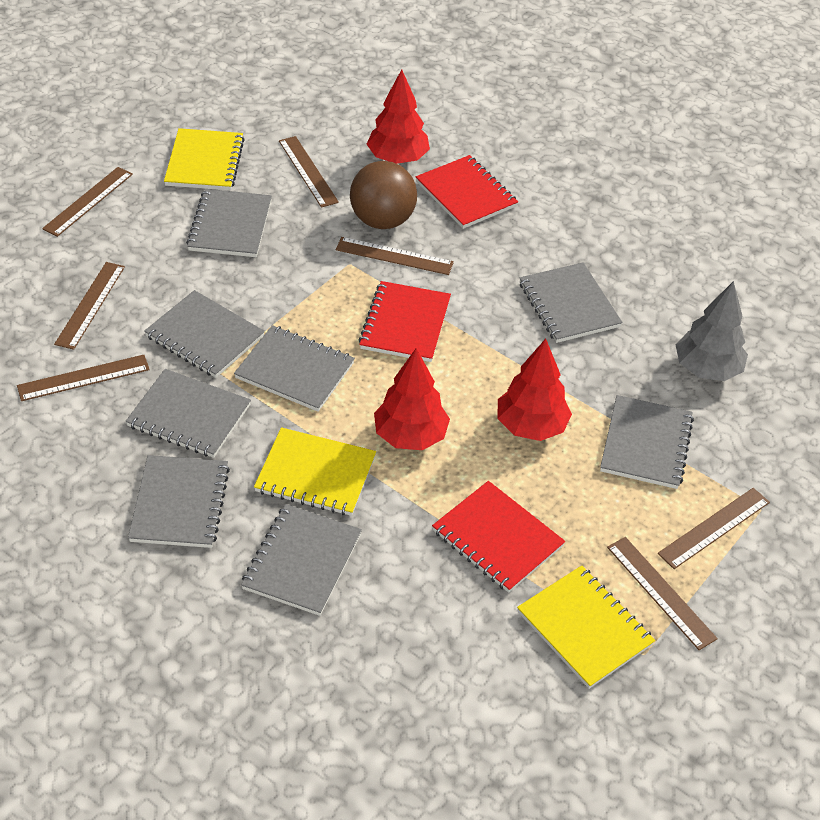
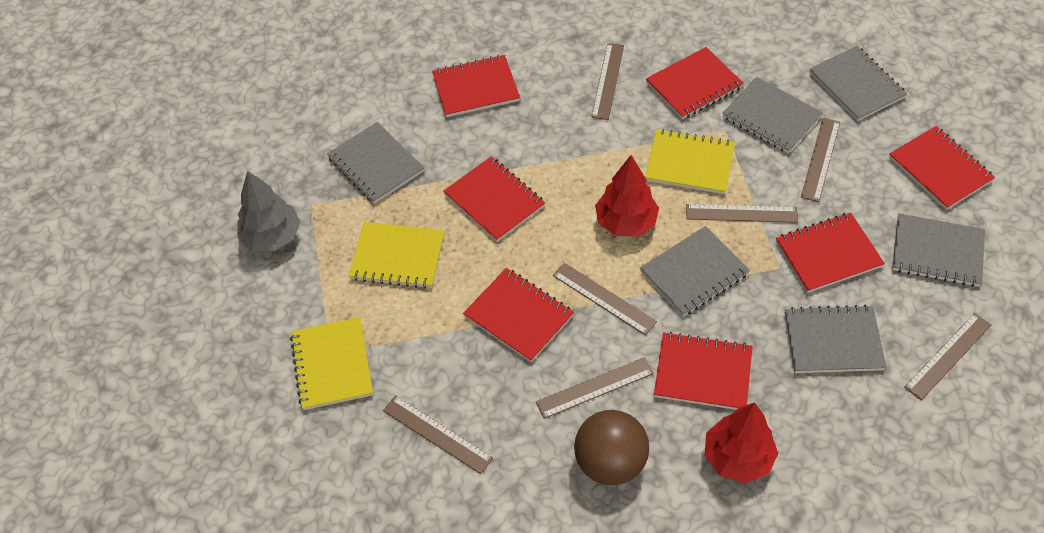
grey notebook: [126,369,251,458] [128,455,230,548] [144,290,265,378] [186,189,272,257] [234,325,355,412] [241,504,362,616] [519,262,623,343] [600,395,694,489] = 8 -> [327,122,424,204] [640,226,750,317] [722,77,823,153] [785,305,887,373] [809,46,907,121] [892,213,985,287] = 6
red notebook: [359,281,451,362] [416,155,518,229] [432,481,565,593] = 3 -> [432,55,520,117] [443,156,545,242] [463,268,574,362] [646,47,744,119] [654,332,753,410] [776,213,885,293] [889,126,995,210] = 7
red tree: [367,70,430,164] [374,348,450,450] [497,339,572,441] = 3 -> [595,155,659,237] [705,402,778,484] = 2

